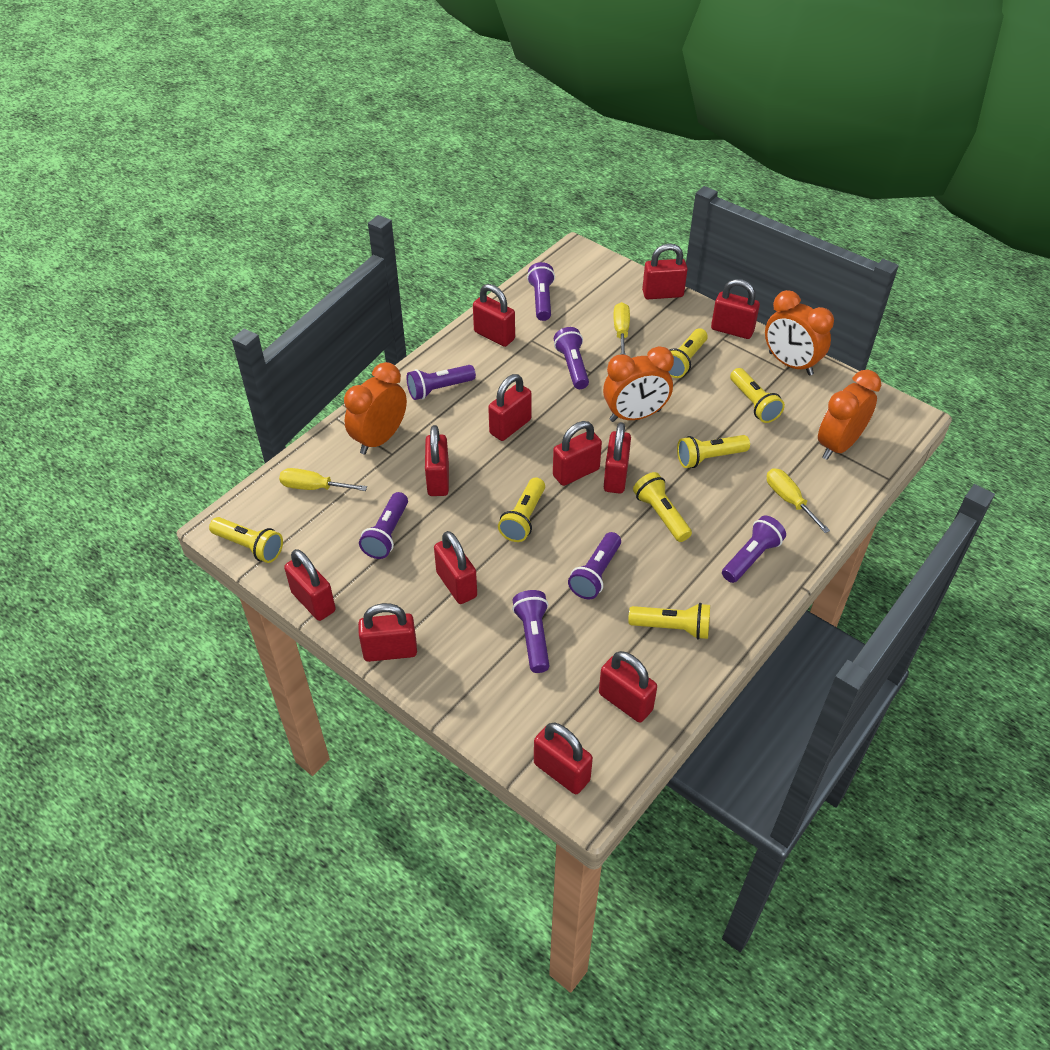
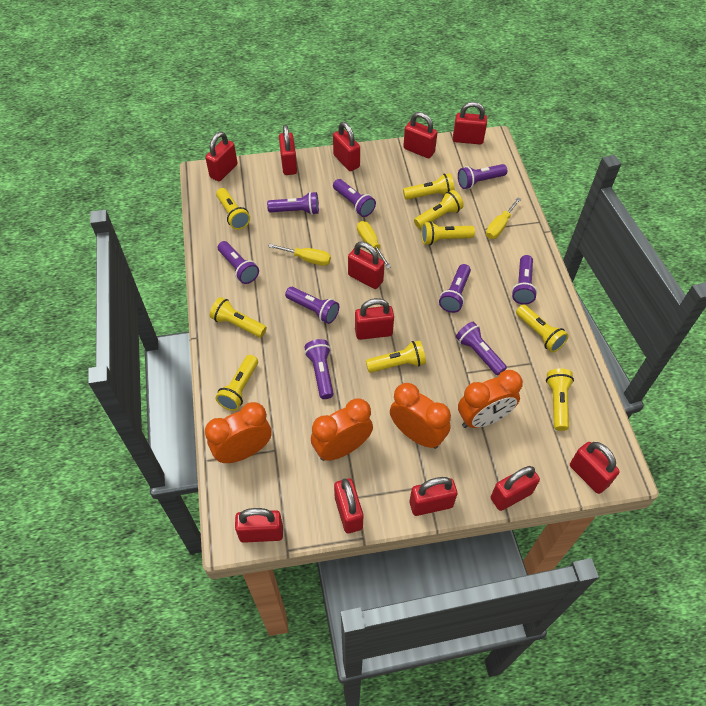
purple flashlight: [359,492,408,559] [406,365,476,400] [512,590,550,673] [527,262,555,321] [554,327,589,389] [568,532,621,599] [722,515,786,583] = 7 -> [218,241,259,284] [267,192,319,215] [285,287,339,324] [304,339,334,399] [333,179,376,217] [439,264,471,313] [456,322,507,375] [458,164,507,189] [512,255,537,305] = 9
yellow flashlight: [209,517,283,563] [498,477,545,542] [628,603,710,640] [633,472,692,542] [668,328,708,378] [677,435,750,468] [730,368,785,423] = 7 -> [210,297,267,338] [215,355,258,411] [216,188,250,230] [366,340,426,373] [403,173,455,200] [414,190,464,229] [421,221,475,245] [516,304,569,352] [546,368,574,431] = 9

